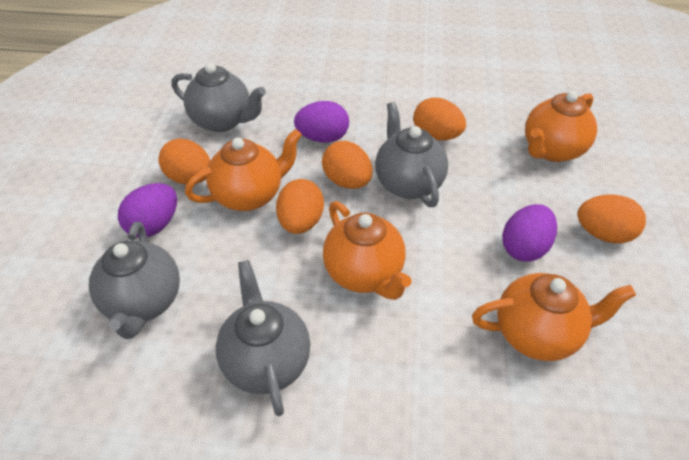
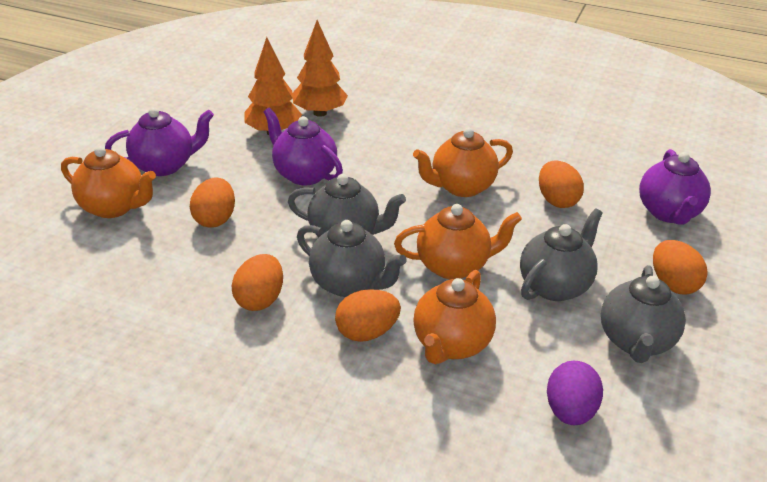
orange tree: none = 0 -> [244,37,302,135] [292,20,348,117] = 2
purple egg: [118,183,177,238] [294,101,349,143] [502,204,557,261] = 3 -> [547,361,603,425] = 1
purple teapot: none = 0 -> [105,107,214,176] [264,108,343,185] [639,149,711,225] = 3

